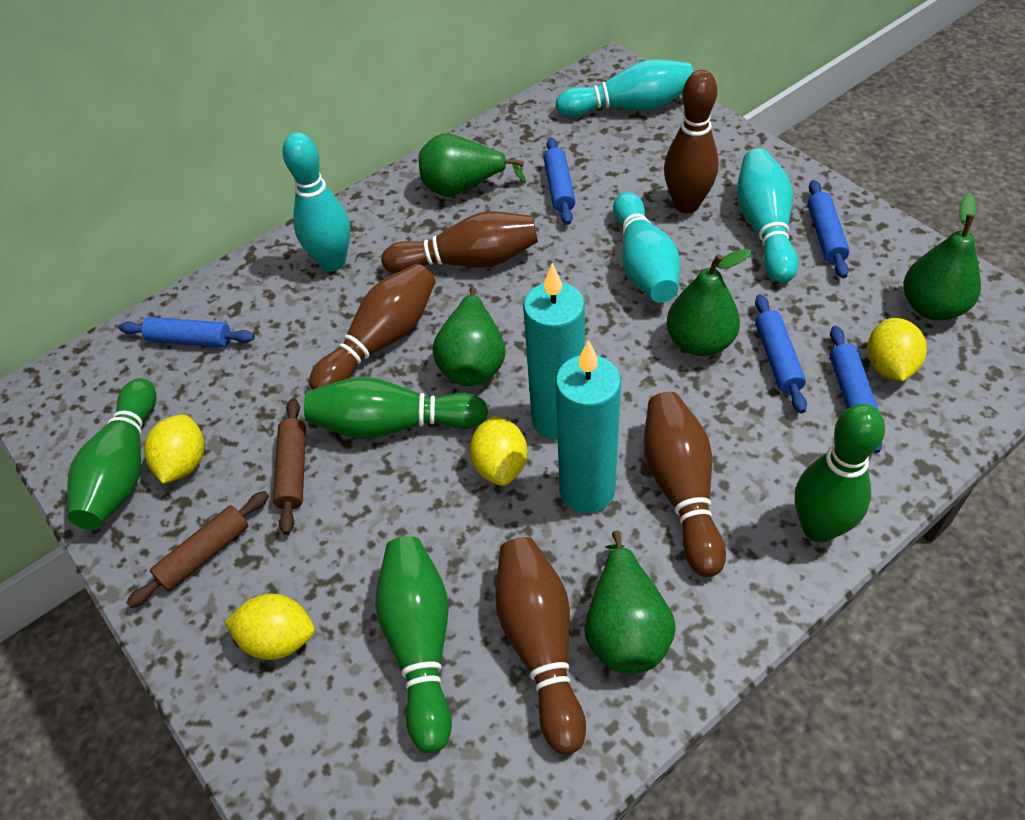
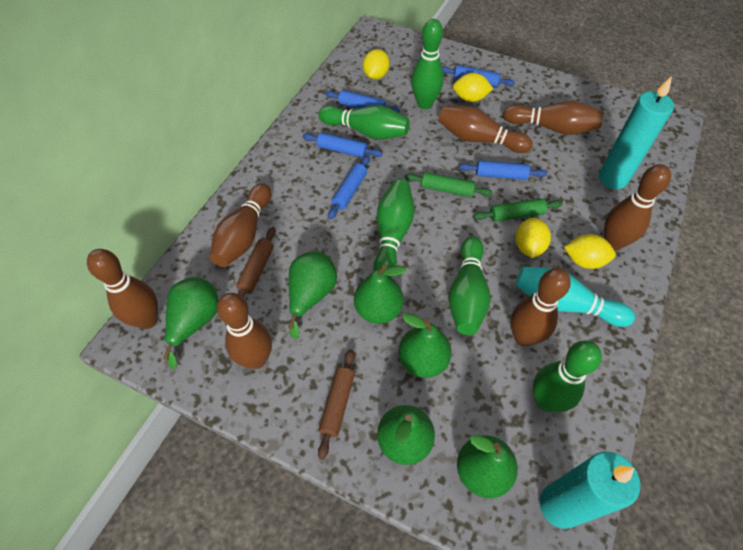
brown bowling pin: [309,264,436,389] [381,211,538,273] [495,537,586,755] [643,392,726,577] [664,70,719,213] = 5 -> [87,249,158,329] [210,183,271,267] [217,293,272,369] [438,106,533,153] [503,101,604,135] [511,268,571,347] [604,164,671,251] = 7
green bowling pin: [67,378,156,529] [304,377,488,439] [375,536,452,753] [795,404,885,543] = 4 -> [319,105,410,140] [374,180,414,277] [411,19,444,109] [448,236,490,335] [533,340,602,413] = 5
green pear: [419,133,526,197] [433,287,505,386] [584,530,676,674] [667,249,752,356] [904,192,981,320] = 5 -> [163,277,219,370] [288,251,337,340] [354,265,407,324] [377,405,435,465] [398,314,452,378] [457,435,518,498] = 6
green rolling pin: none = 0 -> [405,172,493,197] [474,198,562,222] = 2
turquoise bowling pin: [283,132,350,271] [555,59,693,117] [613,192,680,303] [737,148,798,283] = 4 -> [515,267,635,327] = 1

